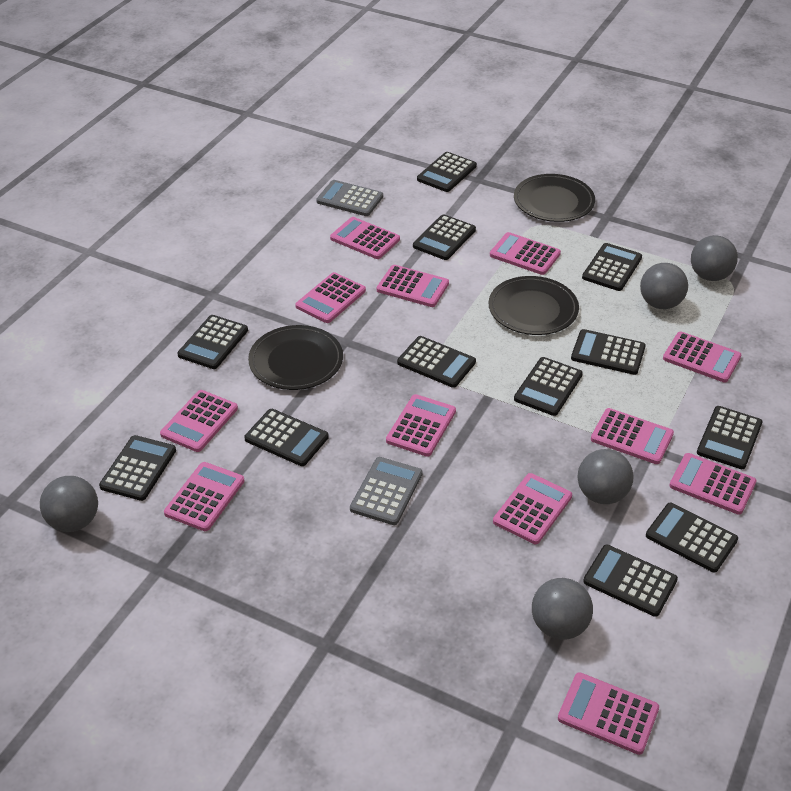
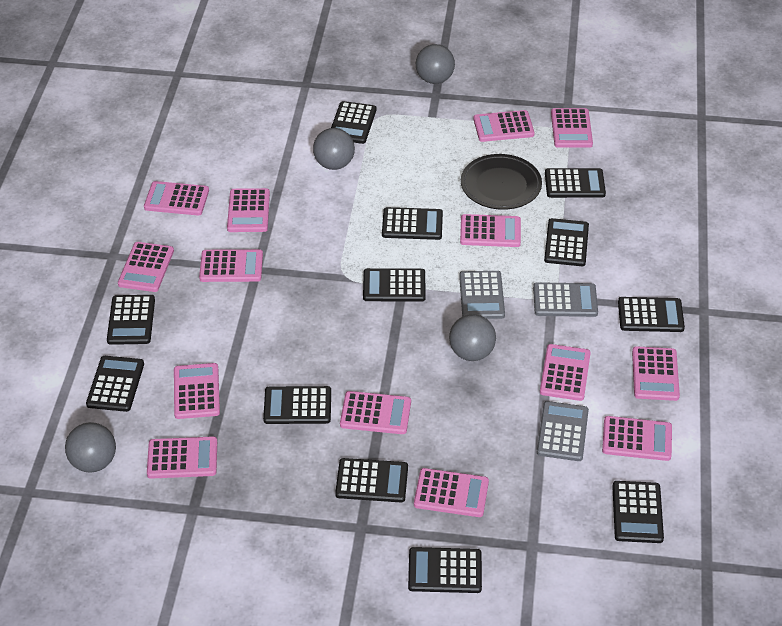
black plate: [248,325,343,390] [489,276,579,335] [514,174,595,222] = 3 -> [461,154,542,210] = 1
grey ball: [40,476,98,532] [532,578,593,640] [578,449,634,504] [640,263,688,309] [691,235,738,281] = 5 -> [65,422,116,473] [313,128,355,170] [416,44,455,84] [449,314,496,361] = 4
grey calculator: [316,180,383,216] [350,457,423,525] = 2 -> [459,271,505,319] [533,282,598,317] [537,401,589,461] = 3
pink calculator: [160,390,238,452] [164,462,244,531] [295,272,366,323] [330,217,400,259] [377,265,449,307] [386,394,456,457] [490,232,561,275] [493,473,572,544] [558,672,659,755] [591,408,674,464] [663,332,742,382] [669,453,757,515] = 12 -> [118,242,174,292] [144,181,209,215] [147,436,217,479] [174,363,220,419] [199,249,263,282] [227,188,270,232] [340,391,411,434] [414,468,489,517] [460,214,521,247] [473,110,535,142] [540,344,591,401] [551,108,593,148] [602,416,672,461] [632,346,680,401] = 14

